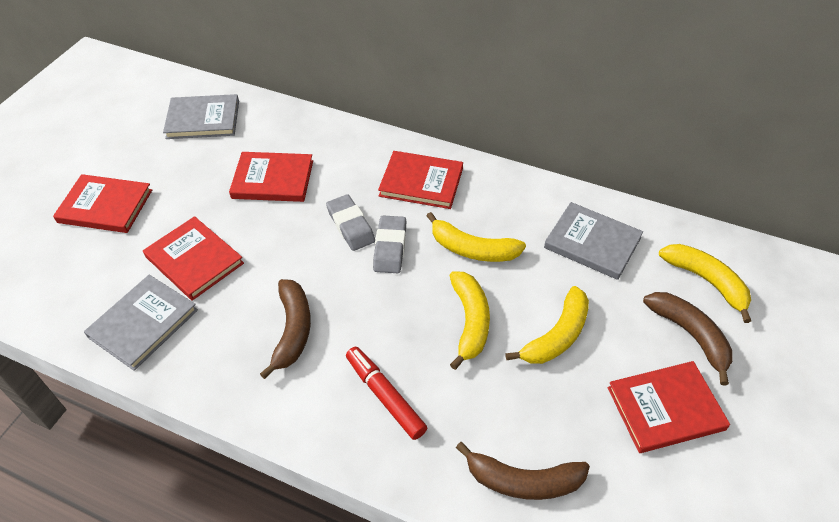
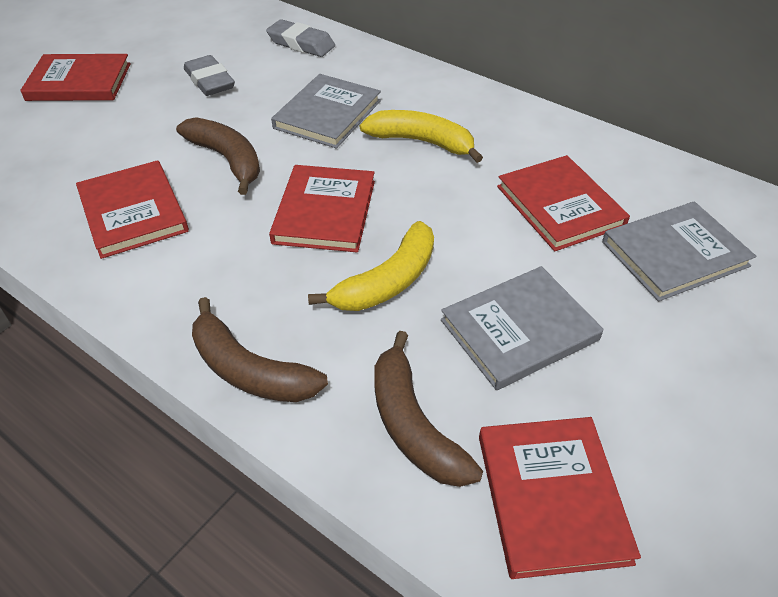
red marker: [346,347,427,440] = 1 -> none = 0
yellow banana: [427,212,526,262] [449,271,490,370] [505,286,589,364] [659,244,751,323] = 4 -> [308,221,434,311] [360,110,483,163] = 2

